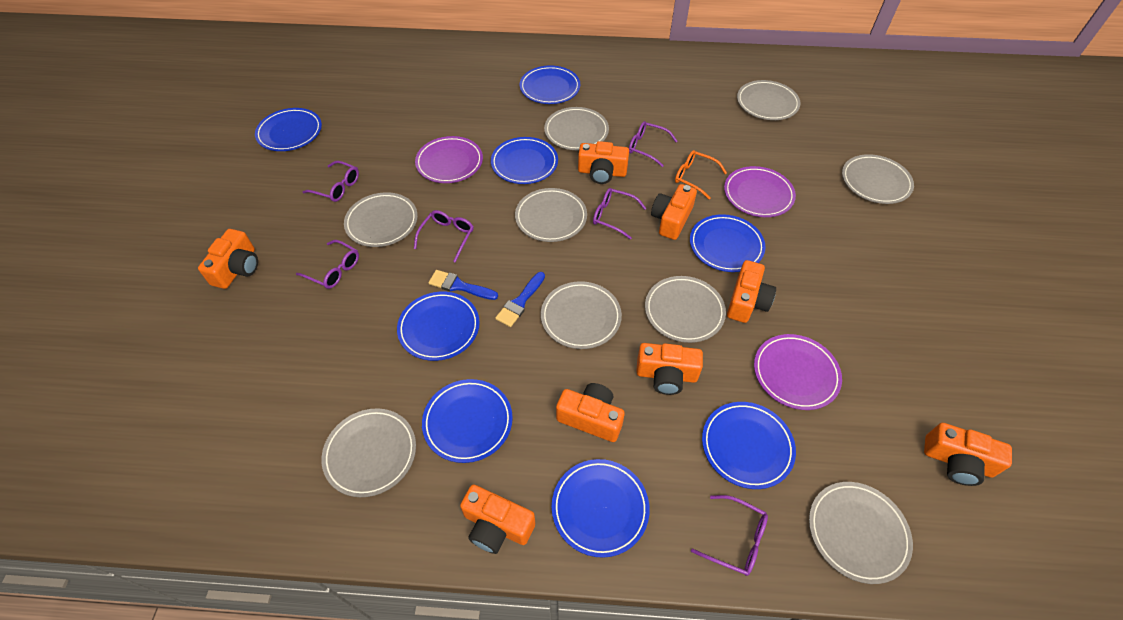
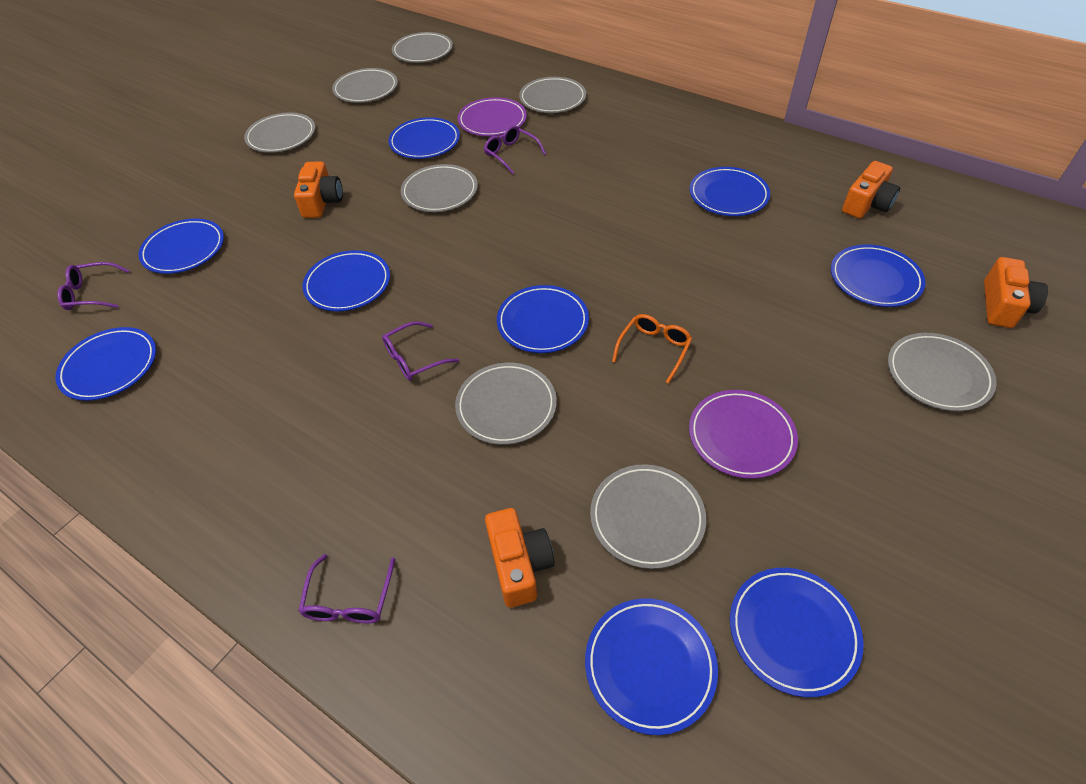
blue brush: [428,270,498,300] [495,272,545,327] = 2 -> none = 0
blue plate: [255,108,322,151] [397,292,480,361] [422,379,513,463] [491,137,558,184] [520,65,580,104] [552,459,650,558] [690,214,766,272] [702,402,796,489] = 8 -> [55,327,156,401] [138,219,224,274] [303,250,390,311] [388,117,460,159] [497,285,589,353] [585,598,718,735] [690,167,770,216] [730,568,864,697] [831,244,926,307] = 9
grey plate: [322,408,416,497] [344,192,418,247] [515,188,587,242] [541,281,622,349] [544,107,609,150] [645,276,726,343] [737,80,800,120] [809,482,913,584] [842,154,914,204] = 9 -> [244,112,315,153] [332,68,398,103] [392,32,453,63] [401,164,478,212] [455,363,557,445] [519,77,586,113] [590,464,706,569] [888,333,996,411] = 8
orange camera: [198,229,258,289] [460,485,535,554] [556,383,625,442] [578,141,629,184] [636,343,703,395] [651,184,697,240] [727,260,776,323] [924,423,1012,486] = 8 -> [294,161,343,218] [485,508,554,608] [842,161,900,218] [984,257,1048,328] = 4
purple glasses: [296,240,359,289] [303,161,359,202] [414,210,474,263] [593,188,646,240] [629,121,677,167] [691,495,768,576] = 6 -> [57,262,130,310] [298,554,395,623] [382,321,459,381] [484,125,546,174] = 4
purple plate: [415,136,483,183] [724,166,796,217] [754,334,842,410] = 3 -> [458,97,527,136] [689,390,798,479] = 2

